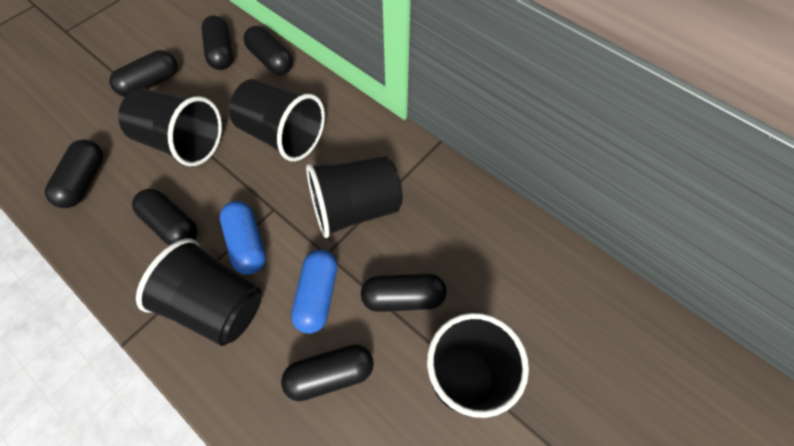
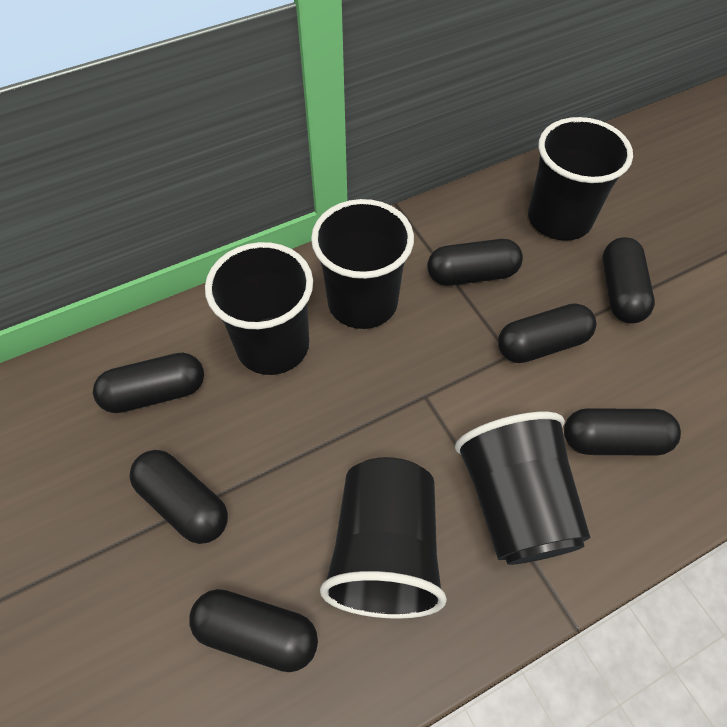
blue capsule: [220,201,266,275] [291,250,337,334] = 2 -> none = 0

